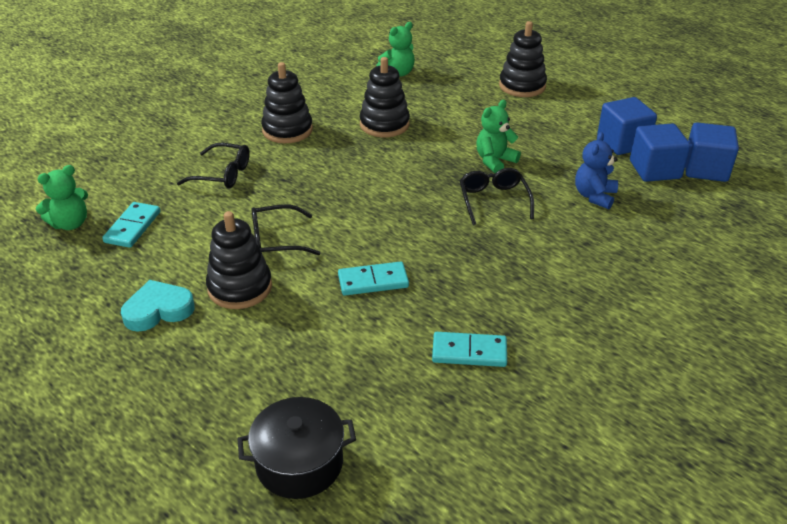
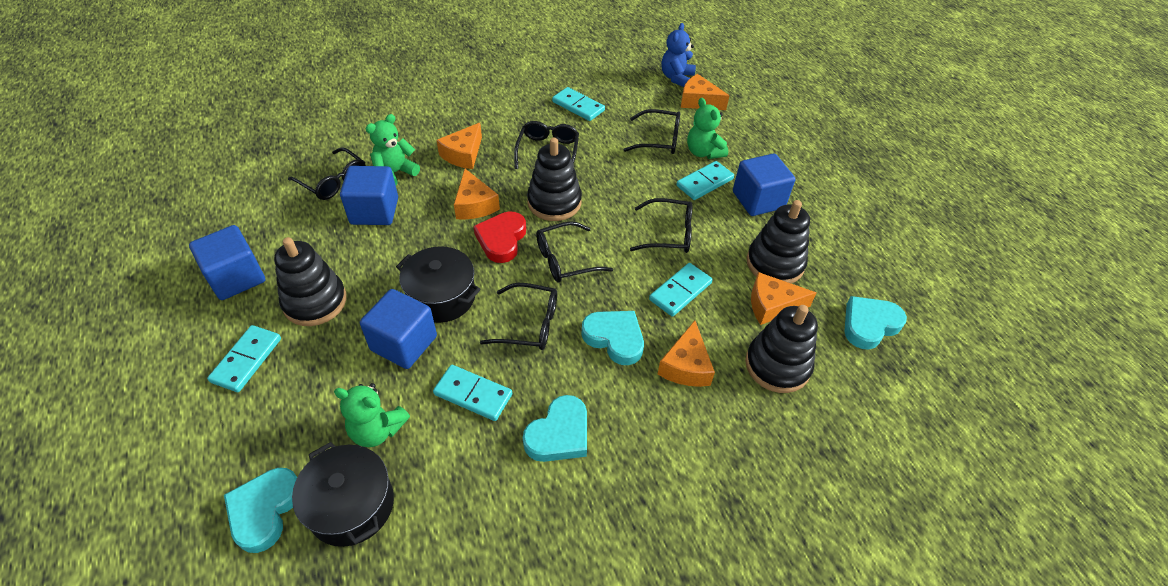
black glasses: [177,143,250,189] [251,205,320,255] [460,168,534,225] = 3 -> [288,147,366,200] [480,283,557,350] [514,121,579,169] [536,221,613,283] [624,109,680,154] [630,198,692,253] = 6
black pot: [237,397,356,499] = 1 -> [292,442,394,547] [396,246,481,323] = 2
blue cube: [597,97,657,155] [630,123,691,182] [685,122,739,182] = 3 -> [189,225,265,300] [340,166,398,225] [360,289,437,369] [733,154,795,216] = 4
orange cheese: none = 0 -> [436,123,482,169] [454,169,500,219] [658,321,715,387] [681,74,729,110] [751,272,816,325] = 5
red heart: none = 0 -> [473,212,526,263] = 1
turquoise domino: [102,202,160,248] [338,261,409,296] [432,332,507,367] = 3 -> [207,325,281,392] [433,365,513,421] [552,87,605,121] [649,263,713,317] [676,161,734,200] = 5
turquoise heart: [121,280,195,332] = 1 -> [224,468,297,553] [523,395,587,462] [582,311,644,365] [844,296,907,349] = 4

